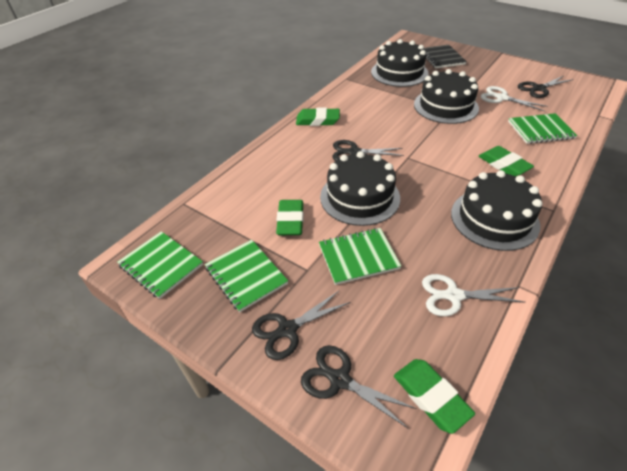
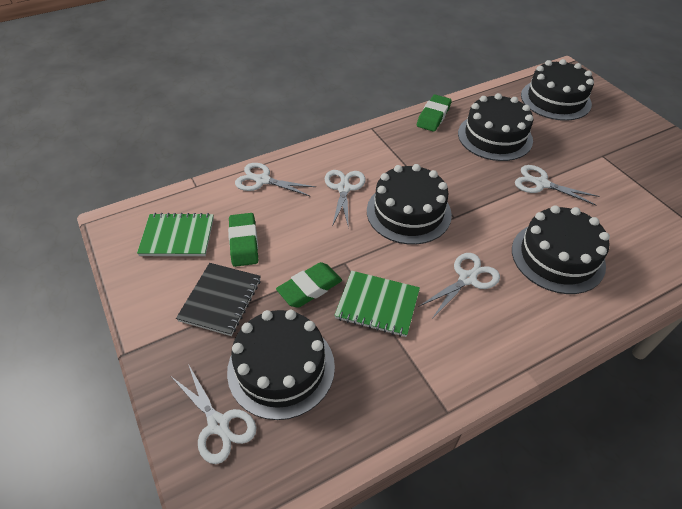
black cake: [320,151,400,226] [371,39,429,87] [414,69,479,124] [451,170,542,251] = 4 -> [227,310,335,420] [367,164,452,245] [458,93,533,161] [512,205,610,294] [521,59,594,121] = 5
black scissors: [252,290,351,360] [301,345,417,428] [332,140,404,161] [518,76,574,98] = 4 -> none = 0
green eraser: [276,200,304,235] [296,108,340,126] [394,359,475,434] [478,146,534,176] = 4 -> [228,213,258,267] [276,262,342,308] [417,95,452,132] = 3
green notebook: [117,231,203,299] [205,240,288,312] [319,228,401,285] [508,113,577,144] = 4 -> [137,213,214,256] [334,271,420,337] = 2
white scissors: [422,274,525,316] [481,86,547,111] = 2 -> [172,364,256,464] [235,163,316,197] [325,170,365,229] [418,253,500,319] [515,165,599,205] = 5

